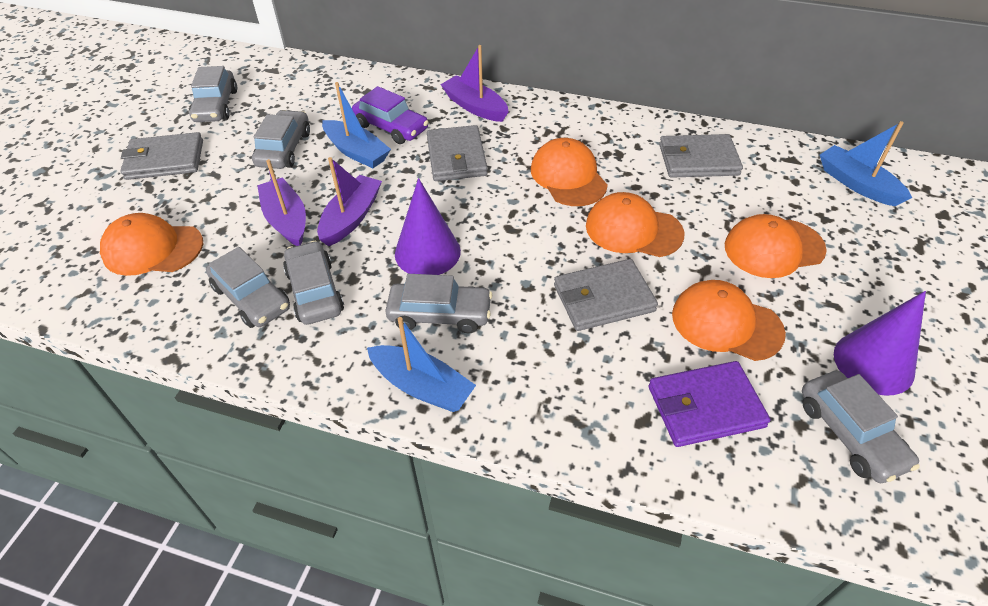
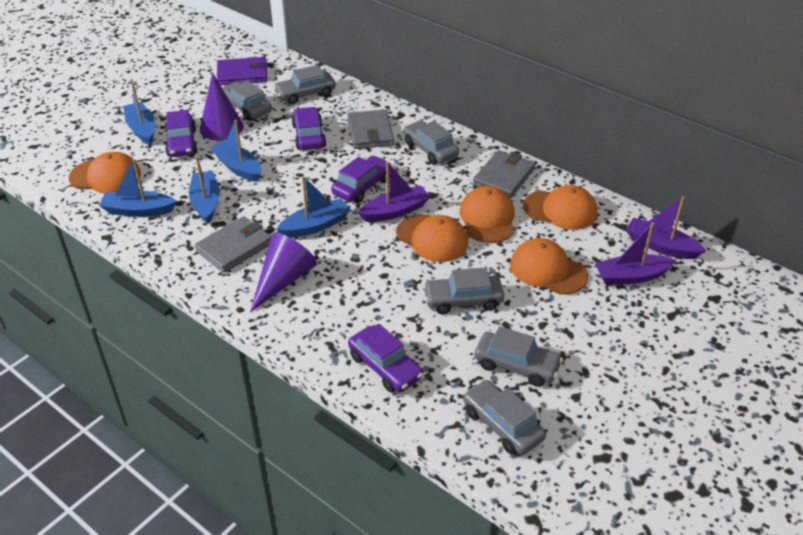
blue boat: [322,82,391,168] [367,317,476,412] [820,121,912,206] = 3 -> [99,159,177,217] [123,83,156,145] [189,156,220,224] [210,120,261,182] [276,176,351,238] = 5
grey wallet: [121,132,203,180] [427,125,488,181] [554,259,658,331] [659,134,743,178] = 4 -> [195,216,271,273] [347,110,394,149] [473,150,536,198] = 3
purple car: [352,86,429,144] = 1 -> [165,110,198,157] [292,107,326,150] [331,156,391,203] [348,324,423,392] = 4

